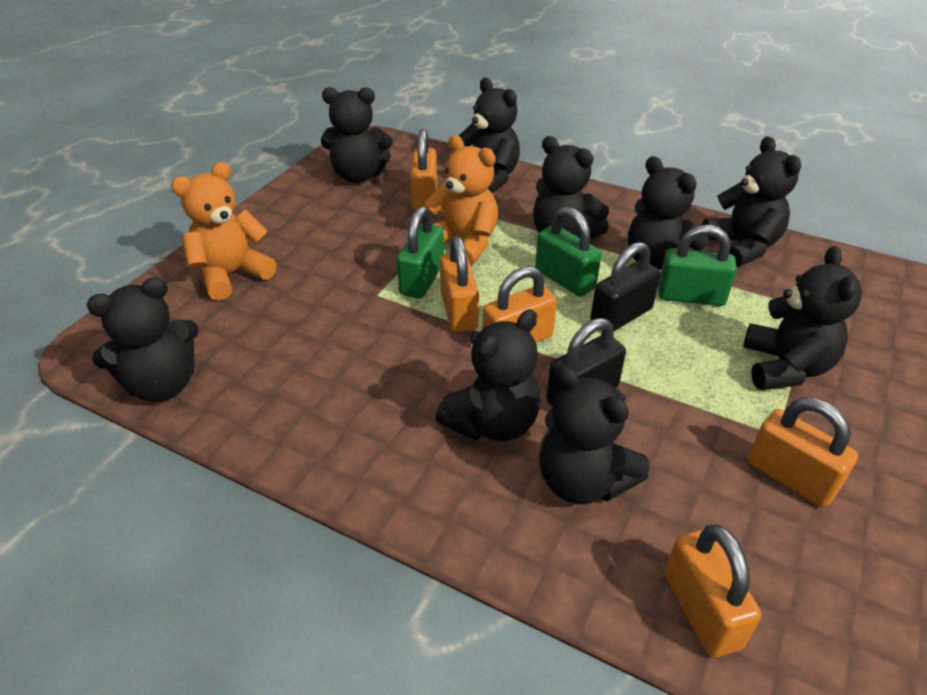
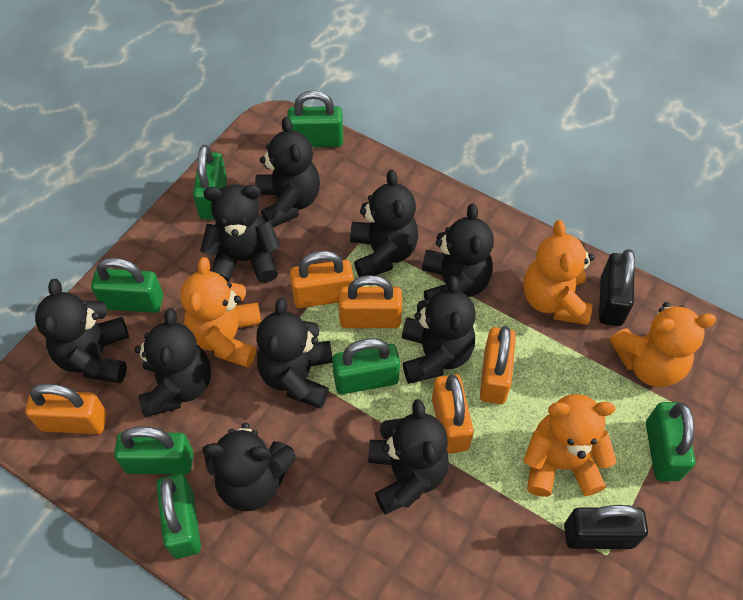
black teddy bear: [86,277,199,402] [321,87,393,183] [435,309,540,441] [459,78,520,193] [533,136,609,240] [539,366,650,504] [628,156,709,270] [702,136,801,267] [743,246,862,390] = 9 -> [35,279,129,383] [135,308,211,417] [200,184,280,283] [202,423,296,511] [255,117,320,228] [256,297,333,409] [350,170,418,277] [368,399,449,515] [402,276,476,384] [422,204,494,300] = 10
green padlock: [397,206,444,299] [535,207,601,297] [658,225,737,306] = 3 -> [91,258,163,313] [114,426,193,474] [156,474,201,559] [193,145,227,220] [287,90,343,147] [332,338,400,394] [646,402,695,481] = 7
orange teddy bear: [171,162,276,301] [425,135,498,266] = 2 -> [180,257,261,368] [523,394,617,497] [524,220,594,325] [610,302,716,387] = 4

